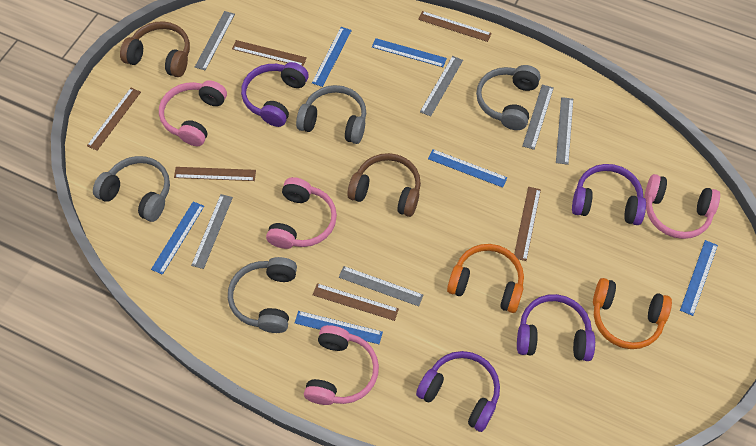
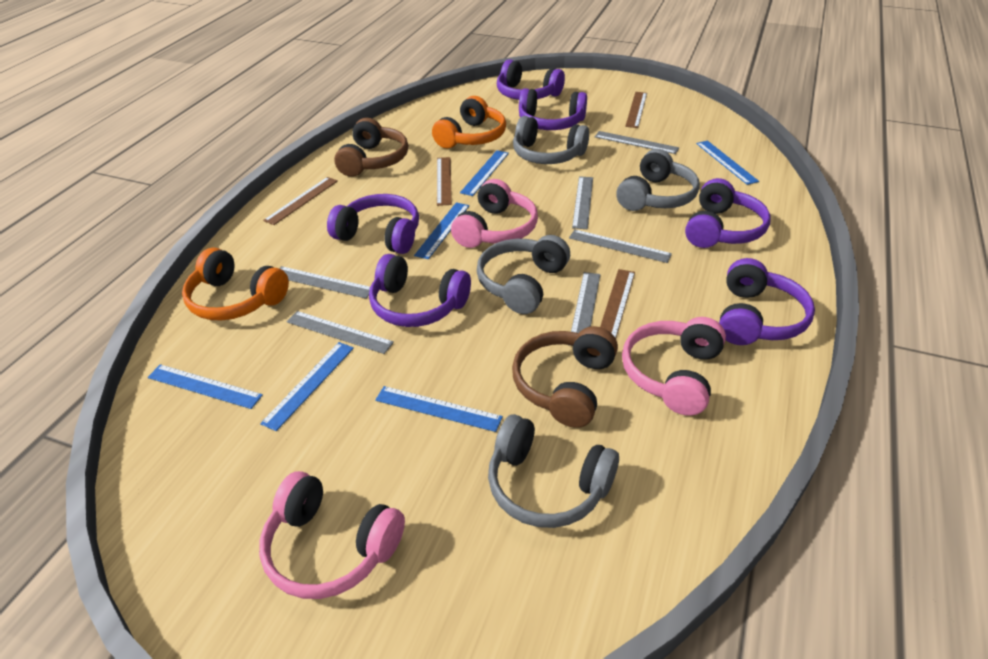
brown ruler: [87,88,141,151] [174,167,256,181] [232,40,307,66] [313,283,399,321] [418,11,492,42] [514,187,541,261] = 6 -> [263,177,338,225] [437,157,452,206] [600,269,635,338] [625,92,647,128] = 4
pink headphones: [159,80,227,146] [266,177,337,249] [304,325,379,405] [645,174,720,239] = 4 -> [259,471,405,599] [451,179,538,248] [622,317,726,416] = 3
purple headphones: [241,62,309,127] [416,351,500,432] [517,294,595,361] [572,164,646,225] = 4 -> [327,194,419,254] [369,254,471,327] [497,59,565,100] [519,88,587,130] [685,178,770,248] [719,258,815,345] = 6

